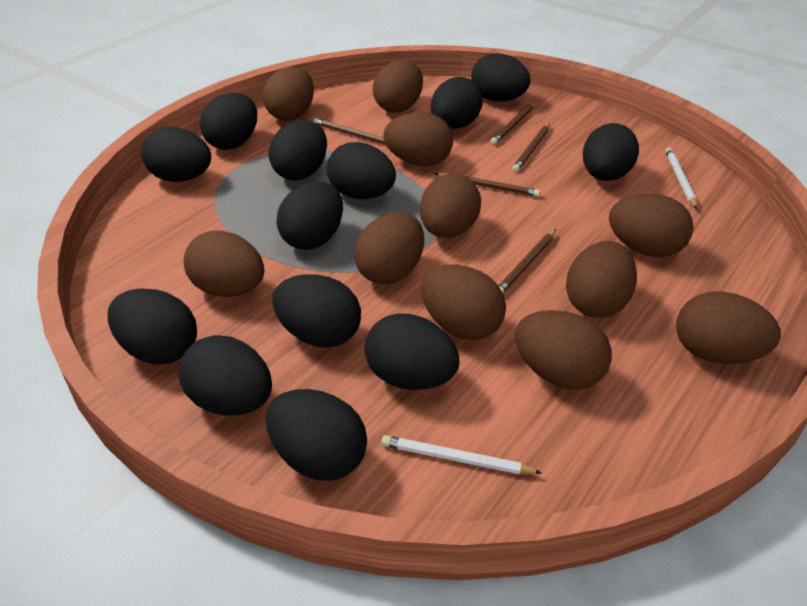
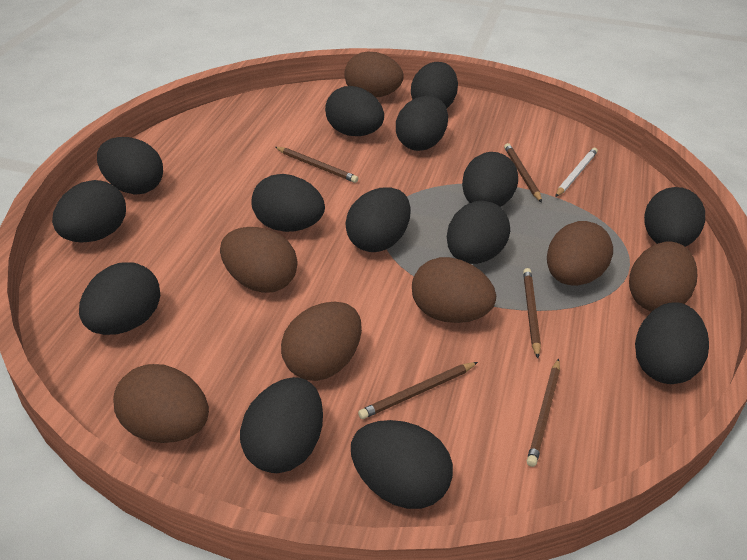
black egg: [108,288,197,365] [141,127,211,182] [178,335,272,415] [200,93,257,150] [266,389,367,481] [268,120,327,181] [272,274,361,348] [276,181,343,250] [327,142,396,199] [365,313,459,390] [431,77,483,129] [471,53,531,102] [583,123,639,181] = 13 -> [52,180,126,242] [79,262,160,335] [97,137,163,195] [240,377,323,473] [251,174,325,232] [325,86,384,136] [345,187,411,252] [351,420,453,509] [396,96,448,151] [411,62,458,108] [447,200,510,264] [462,152,518,207] [635,302,709,384] [644,187,705,247] = 14
brown egg: [184,230,264,297] [263,67,314,121] [354,212,424,284] [373,60,423,113] [383,112,453,166] [420,174,481,238] [421,264,506,340] [515,310,612,390] [566,241,637,318] [609,193,693,257] [676,291,781,364] = 11 -> [113,364,209,443] [220,227,298,293] [281,302,362,381] [344,51,404,97] [412,257,496,323] [547,221,613,286] [629,242,697,312] = 7
white pencil: [381,435,542,474] [665,148,697,209] = 2 -> [555,148,598,197] = 1

